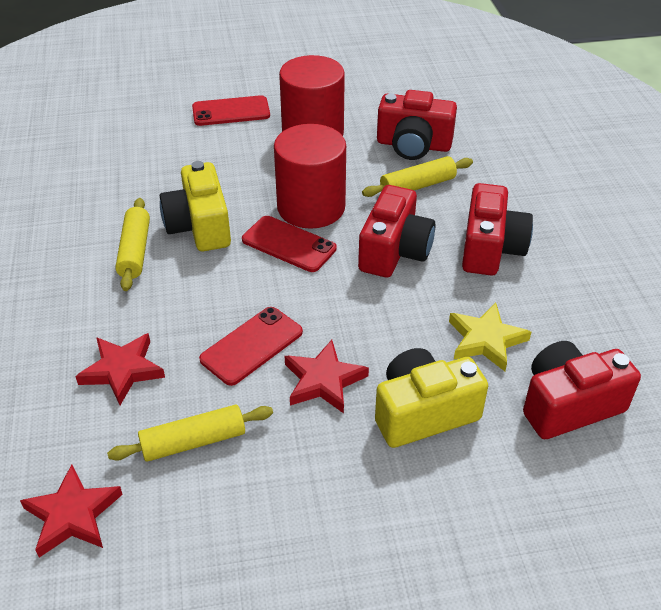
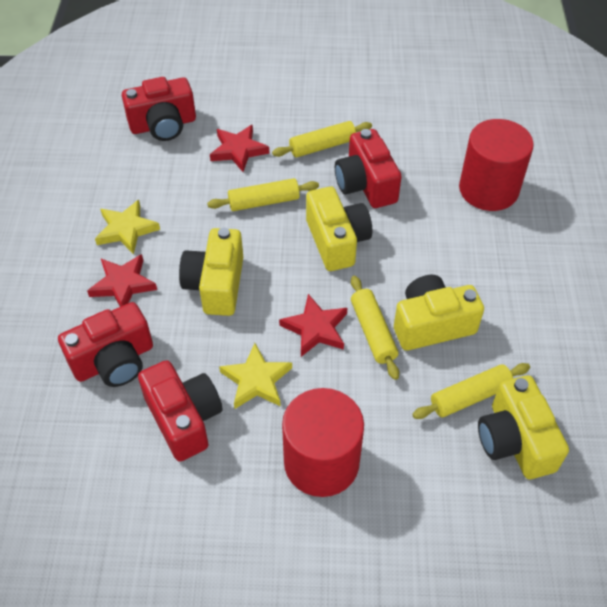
red phone: [192,95,270,126] [199,307,303,386] [242,216,337,272] = 3 -> none = 0
yellow camera: [160,161,231,251] [375,348,488,448] = 2 -> [179,227,243,316] [306,187,372,271] [394,275,484,351] [478,375,569,479] = 4
yellow rolling pin: [107,404,273,462] [115,198,150,291] [362,156,473,197] = 3 -> [207,178,319,211] [272,121,372,158] [351,276,399,380] [412,363,530,419] = 4
yellow star: [449,303,531,371] = 1 -> [95,200,160,254] [219,343,292,409] = 2

